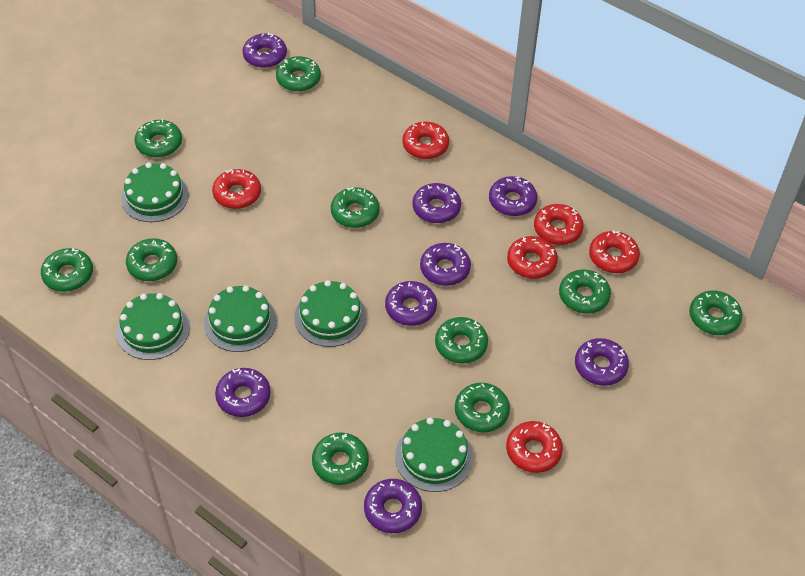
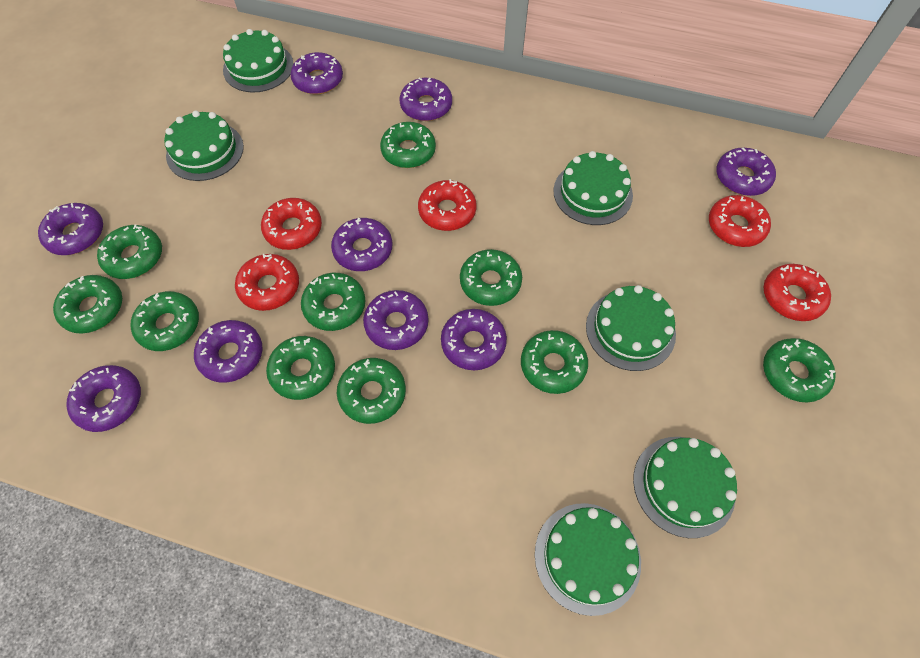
green cake: [116,293,190,360] [121,163,189,222] [204,285,277,352] [294,280,367,347] [395,418,473,492] = 5 -> [164,111,244,181] [223,29,294,92] [535,503,641,616] [553,151,633,225] [586,285,676,371] [633,437,737,538] = 6
purple donut: [215,368,271,417] [243,33,287,68] [364,479,422,533] [385,281,437,326] [413,183,461,223] [420,243,471,286] [489,176,537,216] [575,338,629,386] = 8 -> [38,203,103,255] [66,365,141,432] [194,320,263,383] [290,52,343,94] [331,218,392,271] [363,290,429,350] [399,78,452,121] [441,309,507,370] [716,148,776,196] = 9
red donut: [212,169,261,209] [402,122,449,159] [506,421,563,473] [507,236,558,279] [534,204,584,245] [589,230,640,273] = 6 -> [235,254,299,311] [261,198,322,250] [418,179,477,231] [709,195,771,247] [764,264,831,321] = 5

